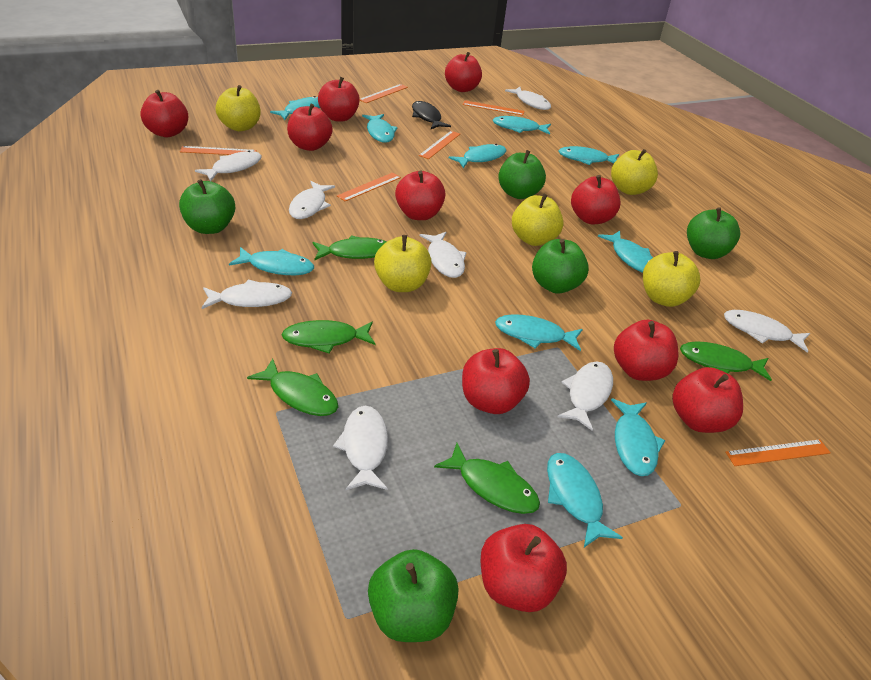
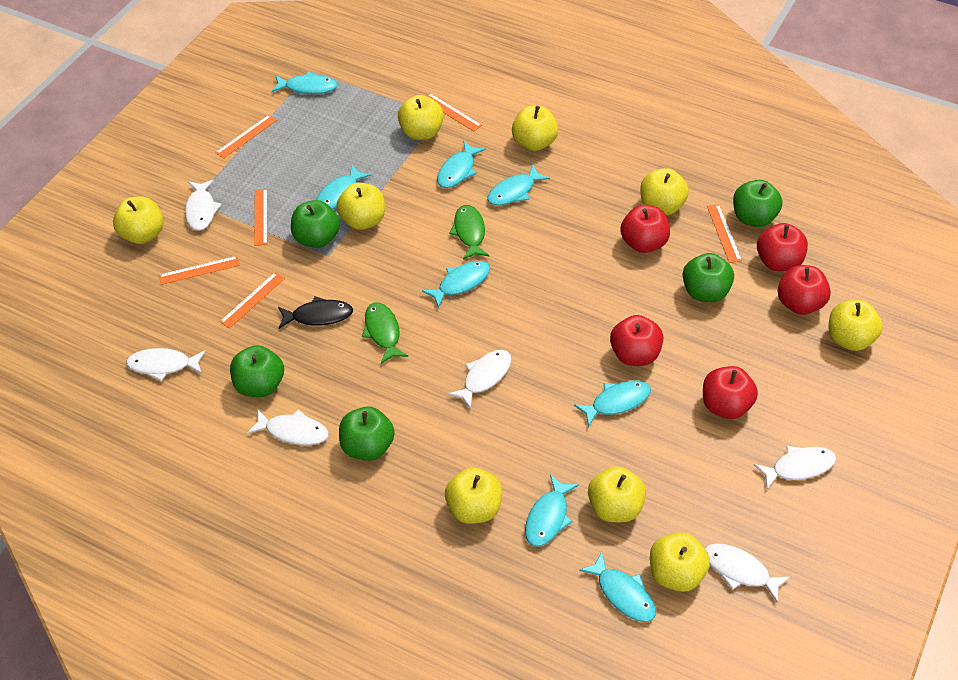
green fish: [247,359,338,416] [282,320,376,354] [312,235,387,260] [434,443,540,514] [680,341,772,381] = 5 -> [362,302,408,364] [449,205,489,259] = 2
red apple: [140,90,188,137] [287,104,332,151] [318,77,360,122] [395,171,445,220] [445,52,482,92] [462,348,530,414] [480,524,567,612] [571,175,620,224] [614,320,678,381] [672,367,743,433] = 10 -> [610,315,663,366] [620,205,670,253] [703,366,758,419] [757,223,808,271] [778,265,831,315] = 5
turquoise fish: [229,247,314,275] [270,96,320,120] [362,114,398,143] [449,144,506,168] [493,116,551,135] [495,314,583,351] [547,453,623,547] [559,146,619,165] [598,231,653,273] [611,398,665,476] = 10 -> [272,72,338,94] [316,164,372,209] [422,261,490,308] [437,141,486,188] [487,165,550,206] [525,474,579,547] [574,381,651,427] [579,552,656,622] = 8
white fish: [195,151,262,181] [202,280,292,309] [289,181,335,219] [333,406,388,491] [420,232,467,278] [505,87,551,110] [557,361,613,431] [724,310,810,353] = 8 -> [126,348,206,381] [185,180,222,231] [247,409,329,445] [448,350,511,409] [705,543,790,602] [754,446,836,489] = 6
yellow apple: [216,85,260,131] [374,235,431,292] [512,193,564,246] [611,149,658,195] [643,251,700,307] = 5 -> [113,196,164,244] [336,182,385,230] [398,95,444,140] [445,467,502,524] [512,106,558,151] [588,466,646,522] [640,168,689,215] [650,532,710,592] [828,300,883,351] = 9

